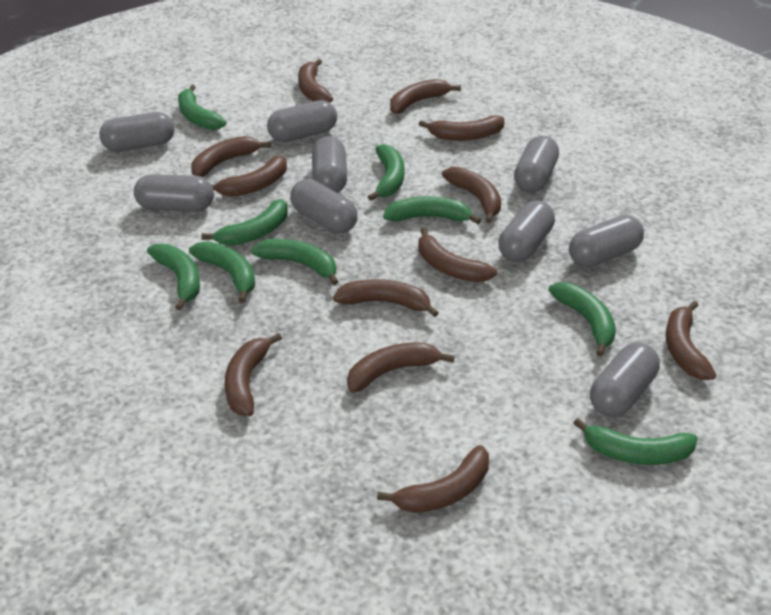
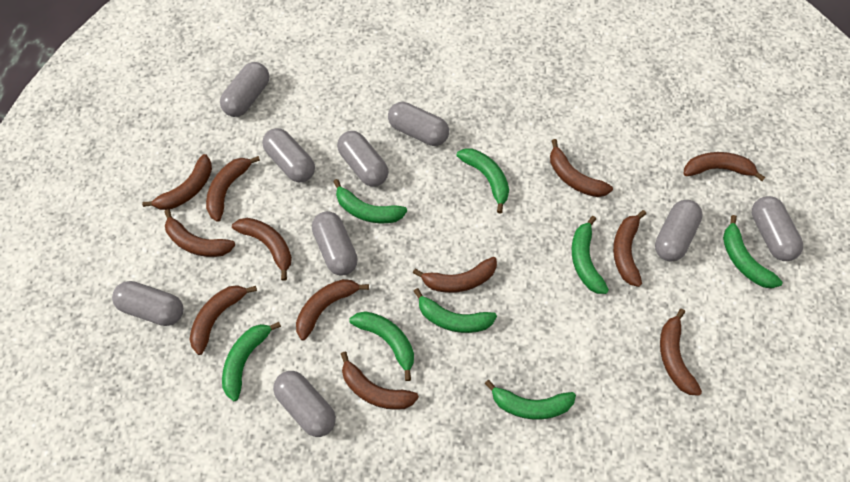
green banana: [147,244,200,311] [178,85,226,130] [189,242,255,303] [201,199,288,246] [251,239,338,285] [368,144,405,201] [383,196,481,224] [548,282,616,357] [573,418,698,465] = 9 -> [222,322,281,401] [333,179,407,223] [349,311,414,381] [414,288,497,333] [456,148,509,214] [484,380,576,420] [572,216,609,294] [723,215,783,288] = 8

